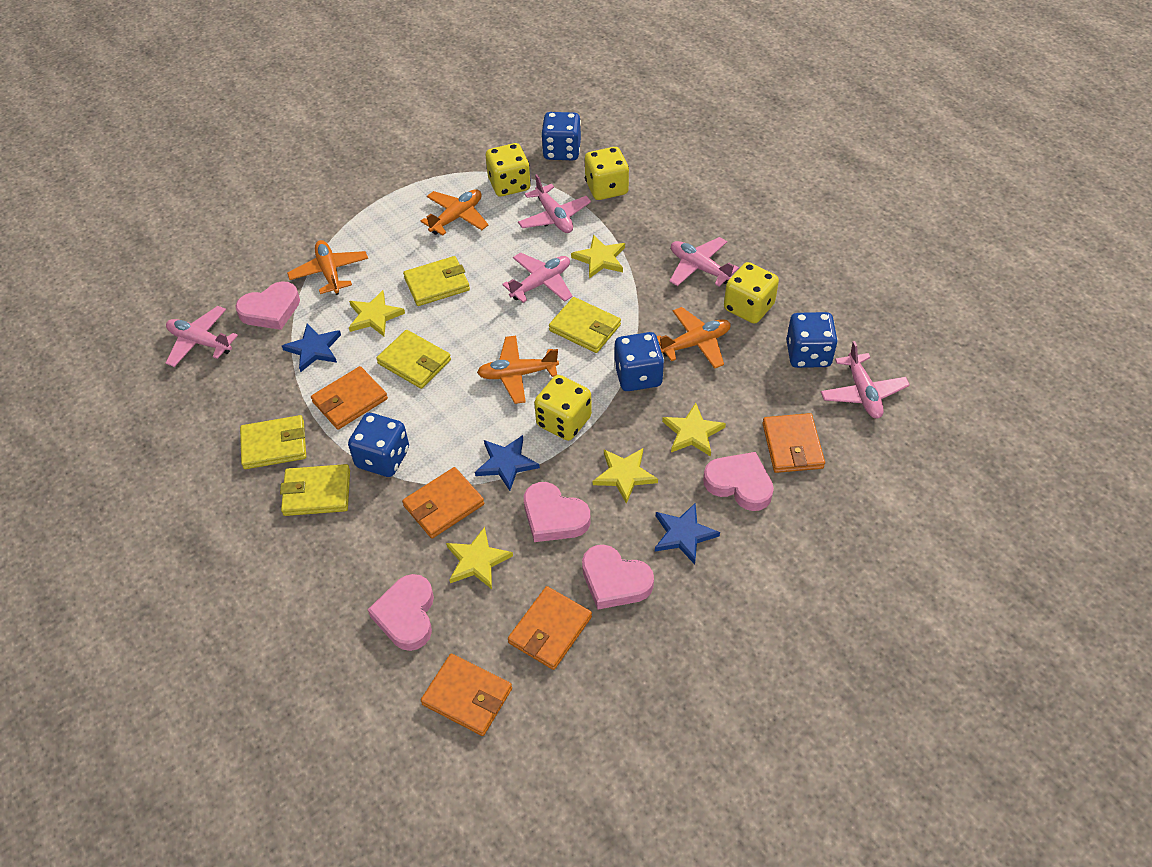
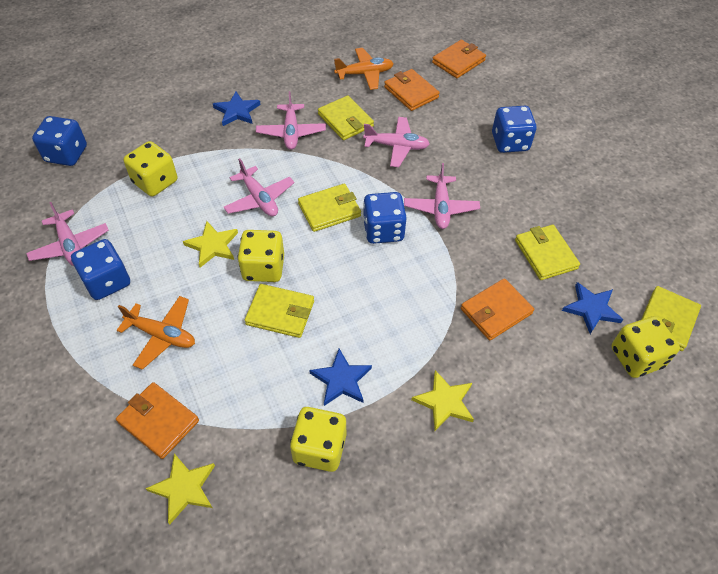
orange plane: [287,240,368,295] [421,189,489,235] [477,336,559,404] [657,307,731,369] = 4 -> [116,296,195,370] [334,48,394,90] = 2
orange wallet: [311,366,388,430] [402,467,484,539] [421,654,512,736] [508,586,592,670] [762,413,825,473] = 5 -> [116,382,199,459] [384,69,440,111] [432,40,486,78] [461,278,534,340] = 4
pink heart: [236,281,300,330] [368,574,434,651] [524,482,590,542] [582,545,654,610] [703,452,774,511] = 5 -> none = 0
yellow star: [349,290,405,336] [446,527,513,589] [571,235,625,279] [593,448,658,504] [662,403,726,456] = 5 -> [145,453,215,524] [183,221,238,268] [411,370,474,431] = 3

